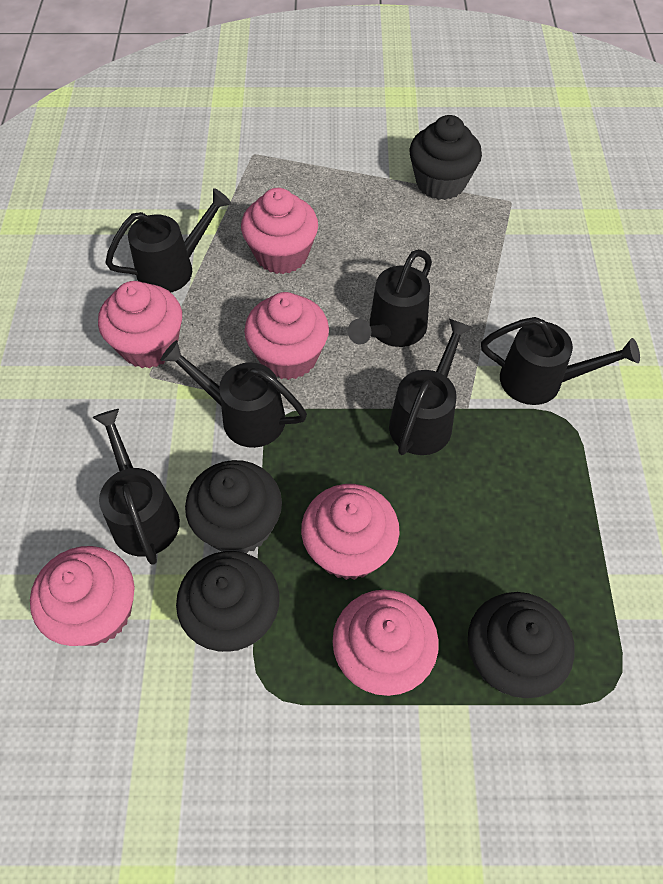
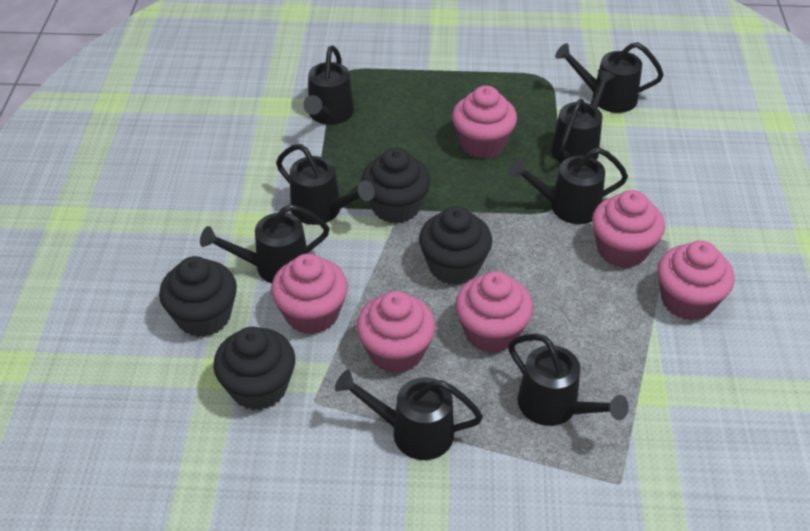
black watering can: [92,409,180,565] [105,188,231,292] [161,340,307,448] [348,249,432,347] [389,319,473,455] [481,317,640,405] = 6 -> [200,204,330,284] [276,144,375,225] [303,45,354,125] [335,370,483,460] [508,334,629,426] [509,148,628,224] [551,70,615,163] [555,42,664,113] = 8

